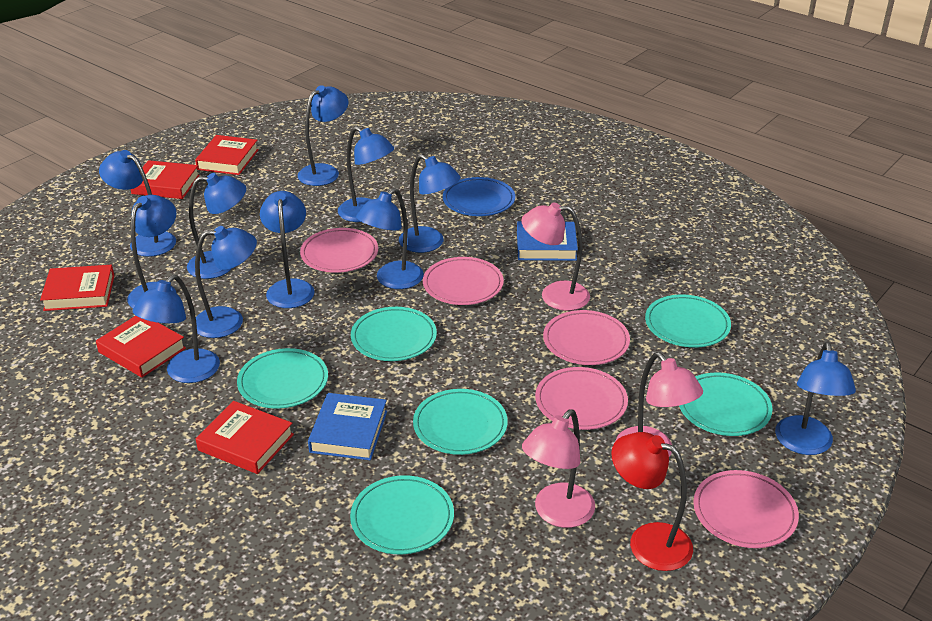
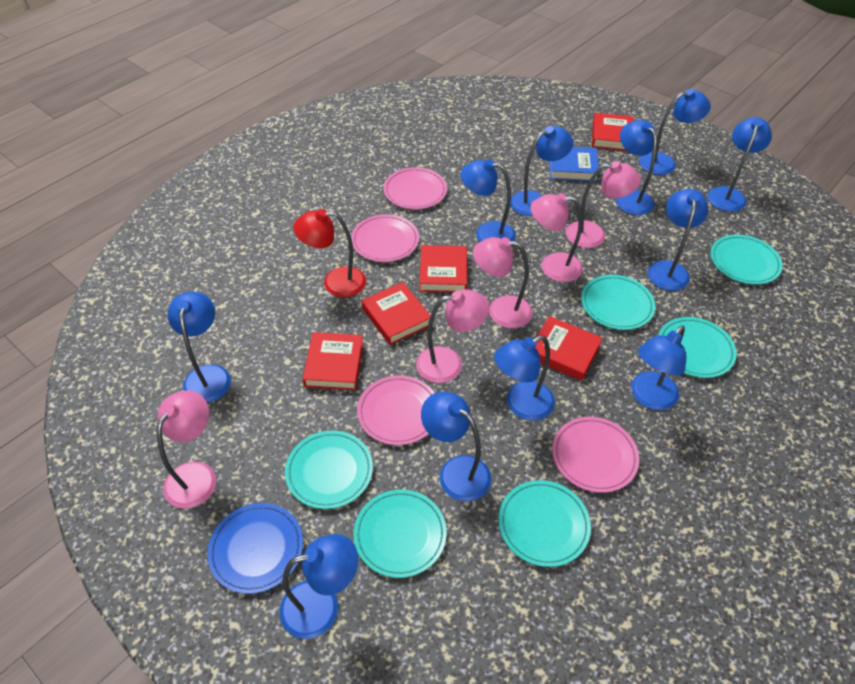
blue book: [308,393,387,460] [517,221,578,261] = 2 -> [549,147,600,182] = 1
pink lamp: [521,202,590,311] [522,409,595,528] [615,352,703,457] = 3 -> [157,390,216,509] [416,289,490,383] [473,237,533,328] [530,193,583,282] [566,161,641,248] = 5
pink plate: [300,228,378,273] [423,257,504,305] [535,367,628,430] [543,310,630,365] [693,470,799,548] = 5 -> [351,214,419,262] [357,375,434,445] [383,167,447,209] [552,417,639,493] = 4

